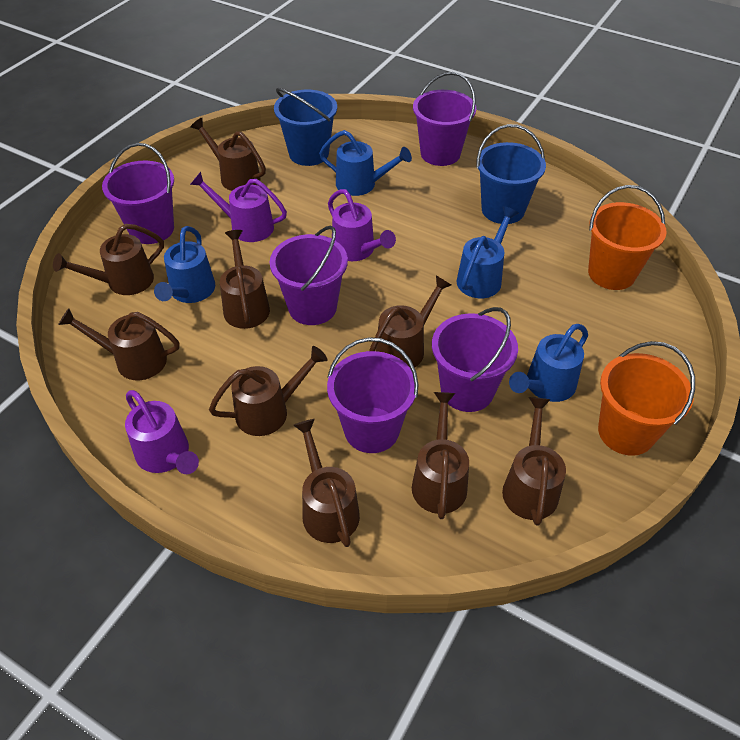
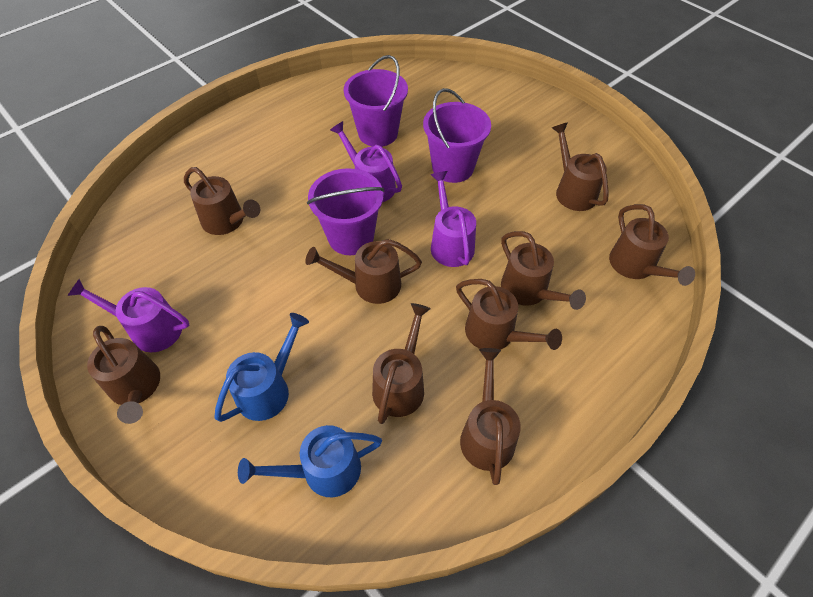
blue bucket: [274,88,337,166] [476,124,546,224] = 2 -> none = 0
blue watering can: [154,226,215,303] [319,130,412,196] [457,206,519,298] [509,324,588,402] = 4 -> [215,313,309,422] [238,425,382,497] = 2
orange bucket: [588,185,666,290] [598,341,695,456] = 2 -> none = 0
purple bucket: [102,143,174,244] [270,226,348,325] [327,337,419,453] [413,72,476,166] [432,307,518,412] = 5 -> [307,168,384,255] [343,55,408,147] [423,88,491,183] = 3

